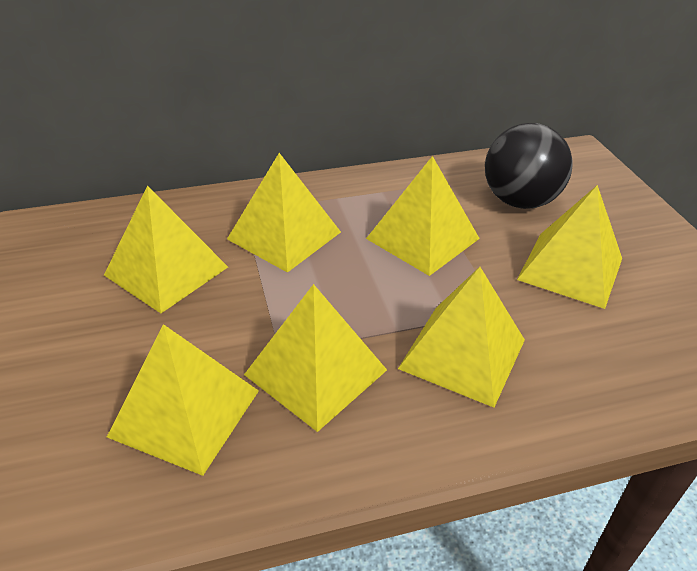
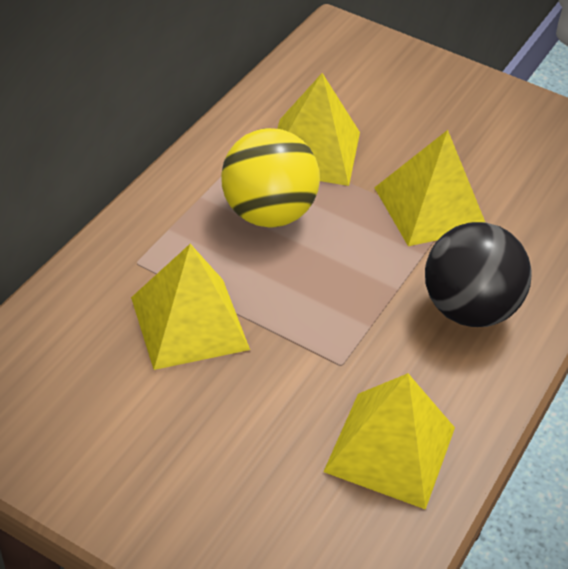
yellow ball: none = 0 -> [221,128,320,227] = 1
yellow pyramid: [104,186,228,313] [107,324,259,476] [227,153,341,273] [244,284,387,432] [366,156,480,276] [398,267,525,407] [517,185,622,309] = 7 -> [131,244,250,370] [277,73,360,186] [323,373,455,510] [374,130,485,246] = 4

